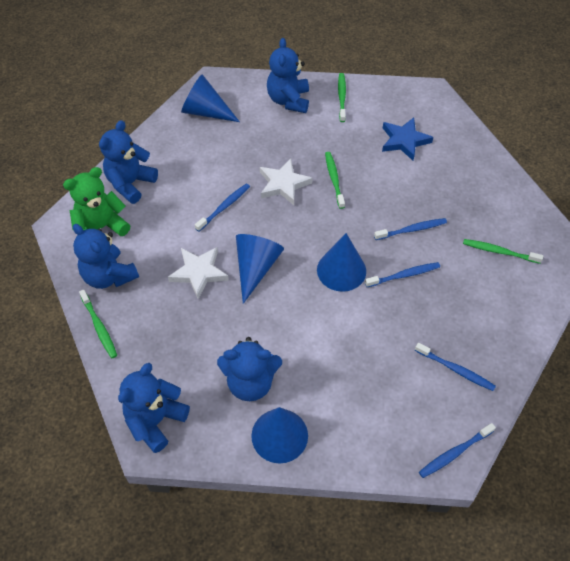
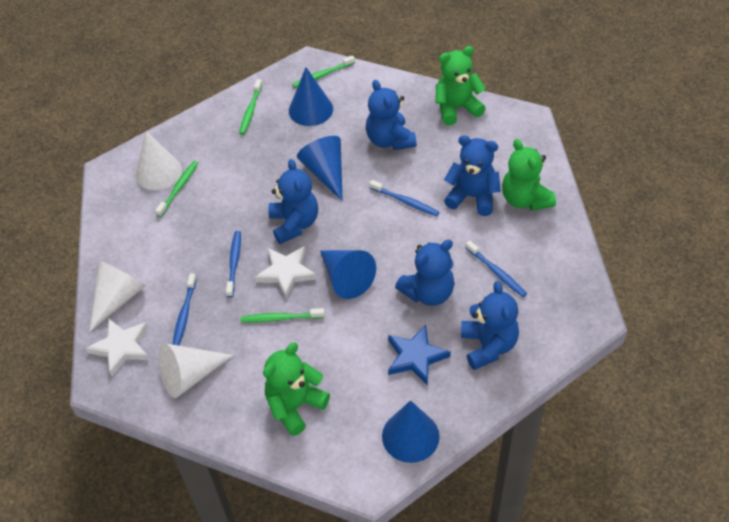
blue toothbrush: [195,184,250,232] [365,262,440,287] [374,218,447,240] [415,343,496,391] [419,423,496,478] = 5 -> [173,273,197,346] [226,231,241,297] [370,180,439,216] [466,240,527,297] = 4
green teddy bear: [63,167,130,236] = 1 -> [263,342,330,436] [435,46,486,126] [502,139,556,211] = 3
white cone: none = 0 -> [89,261,146,332] [135,131,182,190] [158,343,234,398] = 3

